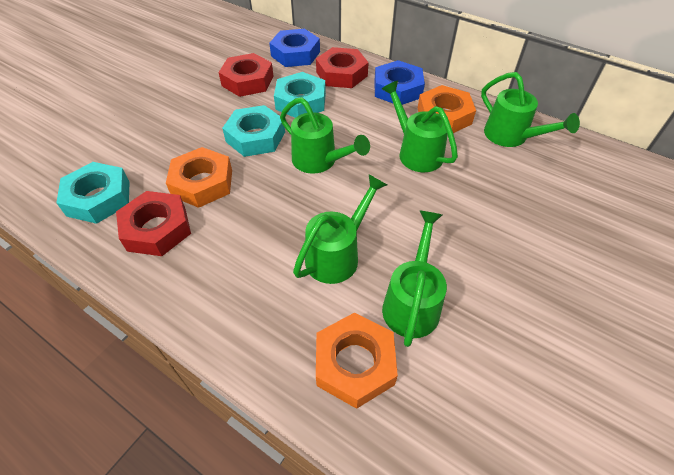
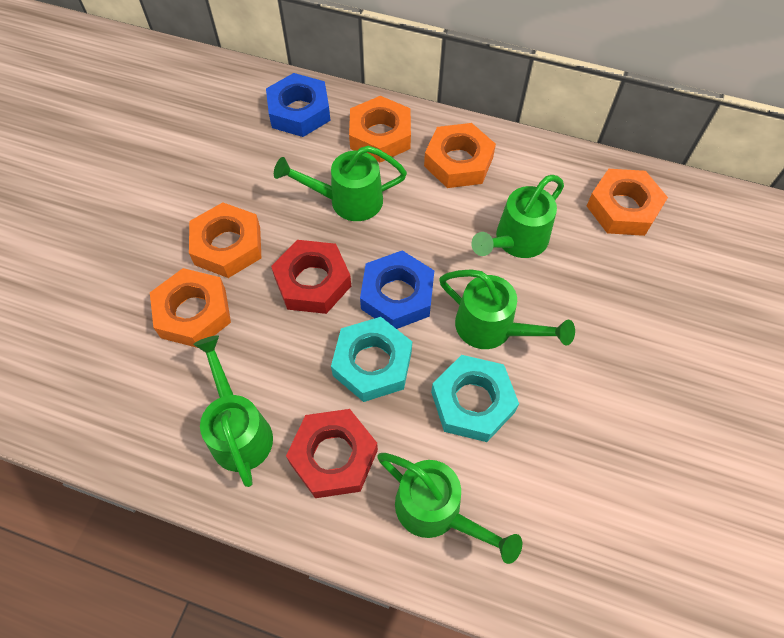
orange nut: [166,147,232,208] [316,313,398,409] [418,85,476,133] = 3 -> [150,268,231,348] [189,202,261,278] [349,96,411,162] [424,123,496,188] [587,169,668,236] = 5
red nut: [116,191,191,256] [219,53,273,97] [316,47,369,88] = 3 -> [271,240,351,314] [286,409,378,498] = 2
turquoise nut: [56,162,130,224] [222,105,285,157] [274,72,326,118] = 3 -> [331,317,412,402] [431,355,519,442] = 2

